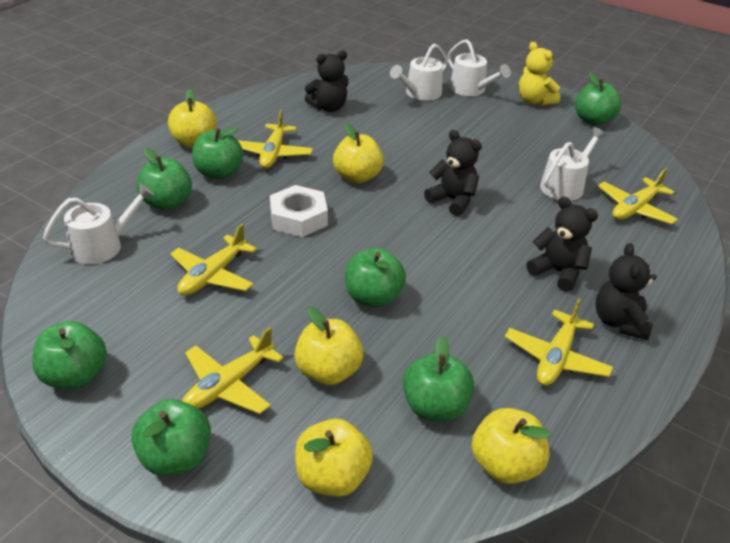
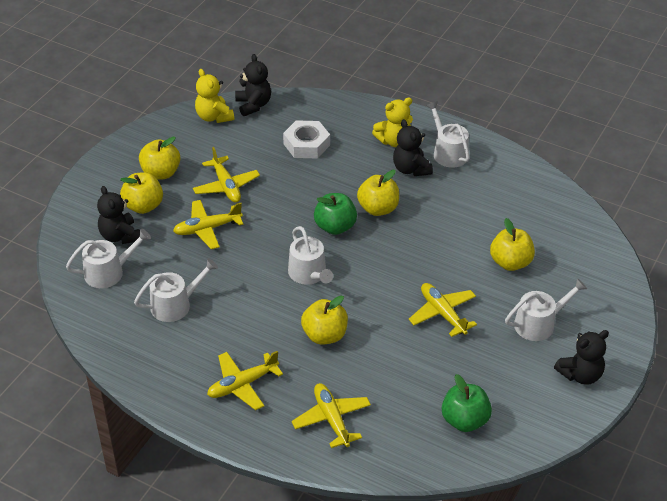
green apple: [32,321,107,389] [131,399,211,476] [136,148,192,210] [192,127,243,179] [345,248,406,308] [403,335,474,422] [575,72,621,126] = 7 -> [314,193,357,235] [442,374,492,432] = 2
white watering can: [43,183,154,264] [390,44,448,101] [447,39,511,96] [540,127,607,201] = 4 -> [66,229,151,288] [134,258,218,322] [288,226,333,285] [426,101,470,168] [505,278,587,341] = 5
yellow teddy bear: [519,42,560,106] = 1 -> [195,69,234,123] [372,98,413,147] = 2

